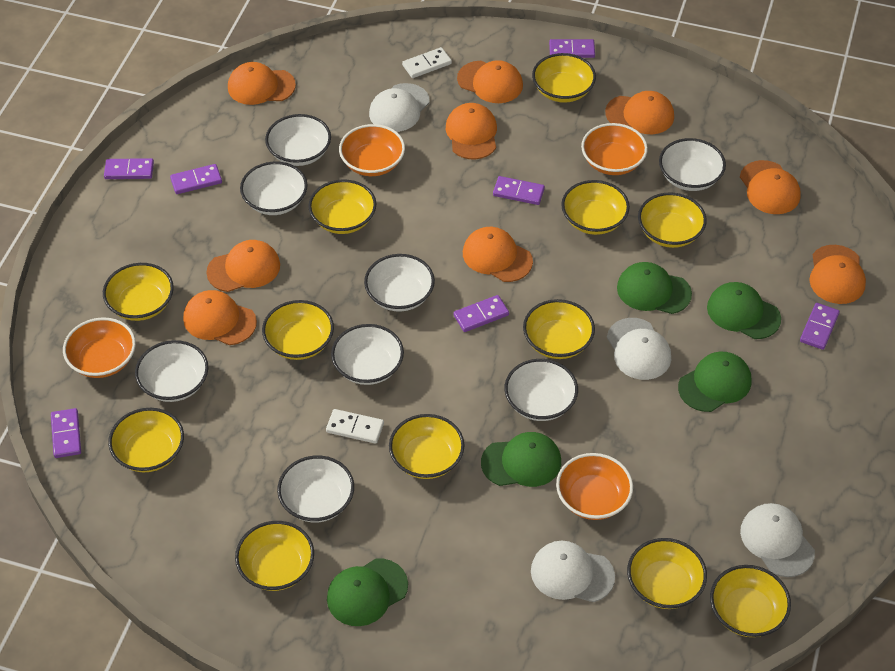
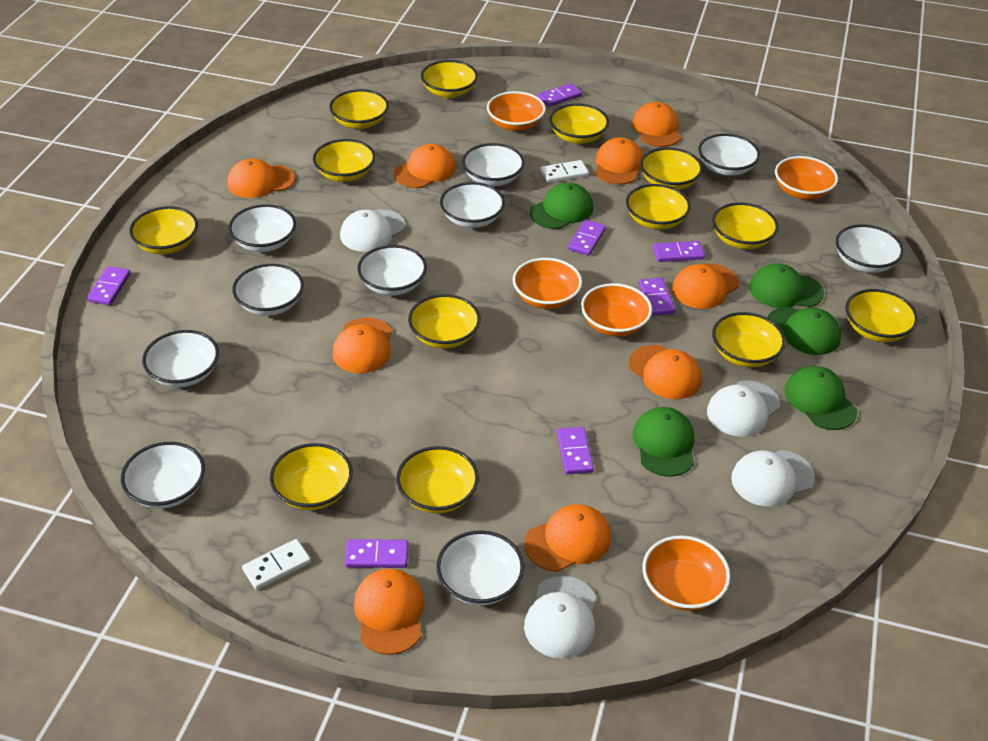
orange bowl: [63,317,136,378] [339,124,405,176] [556,453,633,520] [581,123,648,175] = 4 -> [487,91,546,131] [513,258,582,309] [581,283,652,337] [642,535,730,611] [775,156,838,200] = 5
white bowl: [135,340,208,402] [240,162,308,215] [265,114,331,166] [277,455,354,522] [331,324,404,385] [364,254,435,312] [505,359,578,421] [659,138,726,191] = 8 -> [121,442,205,509] [142,330,219,387] [229,204,296,252] [232,264,304,316] [357,245,427,296] [436,530,524,605] [440,182,505,228] [462,143,525,186] [698,134,760,176] [836,224,904,273] = 10
yellow bowl: [103,263,174,321] [108,408,184,472] [235,521,314,591] [262,300,334,360] [308,179,376,234] [389,414,465,479] [523,299,595,359] [532,53,596,103] [561,180,630,235] [627,538,707,609] [638,192,707,248] [710,565,791,637] = 12 -> [129,206,198,254] [270,443,353,510] [313,139,375,182] [329,89,389,129] [396,446,479,513] [408,294,480,349] [421,60,478,98] [549,103,609,144] [626,184,691,229] [640,147,703,190] [712,202,778,249] [712,312,786,367] [846,289,918,342] = 13

